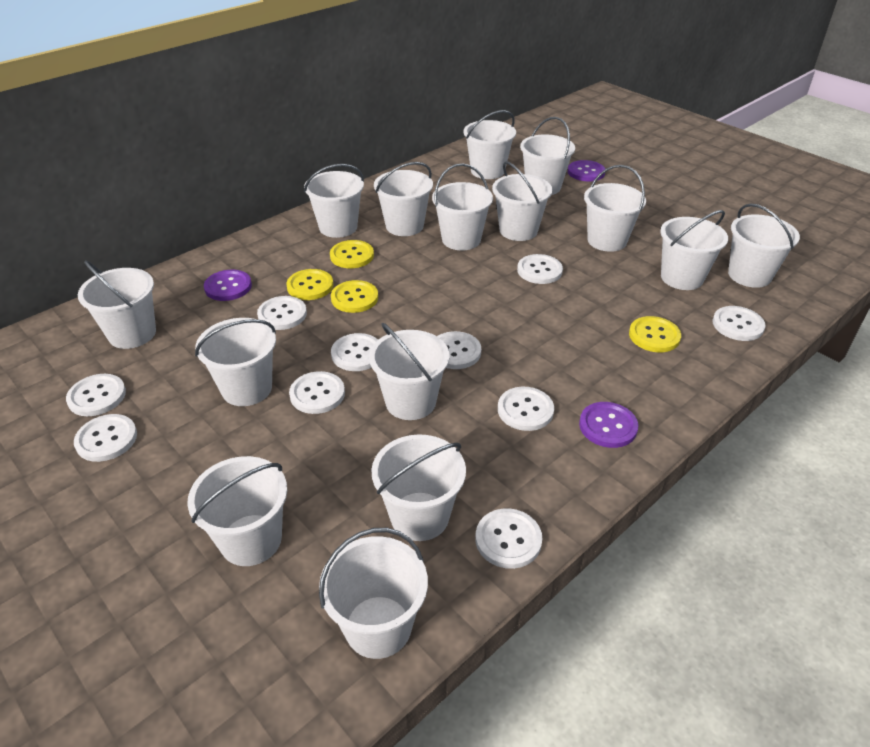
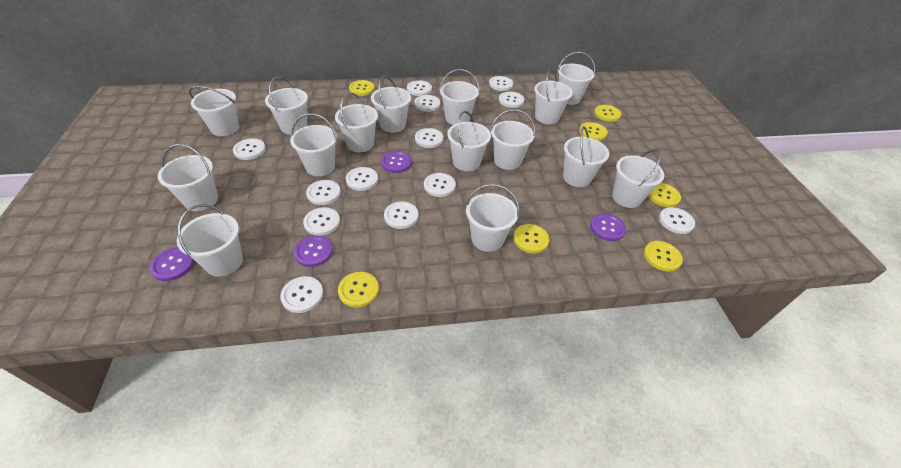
purple button: [204,270,252,301] [568,160,605,181] [579,402,638,448] = 3 -> [150,247,195,281] [294,235,333,267] [381,151,412,173] [590,213,626,241] = 4
white button: [66,374,126,416] [74,414,137,462] [257,296,307,330] [289,371,345,414] [331,333,378,371] [437,331,481,369] [475,508,542,569] [498,387,554,431] [517,254,563,284] [713,306,766,341] = 10 -> [233,138,266,160] [280,276,323,313] [303,207,340,236] [306,180,341,205] [346,167,378,191] [384,202,419,229] [407,80,432,96] [414,95,440,112] [415,128,444,148] [424,173,456,197] [489,76,513,91] [499,92,524,108] [659,207,695,234] = 13
yellow button: [286,269,333,300] [330,240,374,268] [331,280,378,313] [629,316,681,352] = 4 -> [338,272,379,308] [349,80,375,96] [513,224,549,253] [579,122,608,141] [594,105,621,122] [644,241,683,272] [648,183,681,207] = 7

